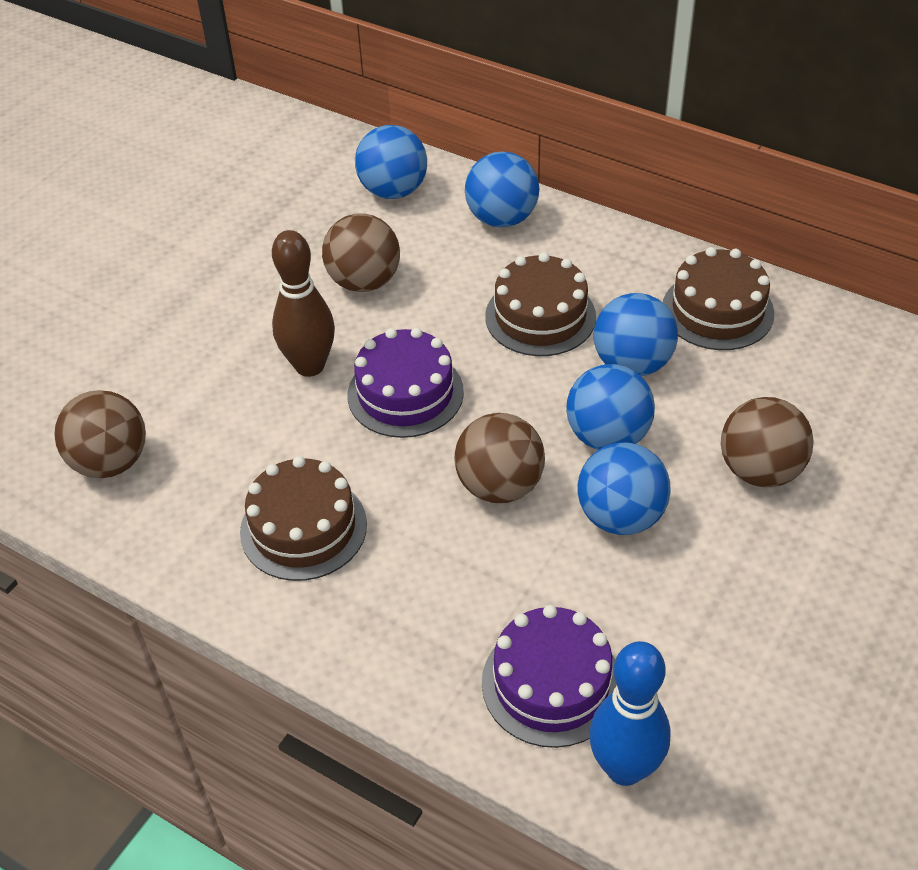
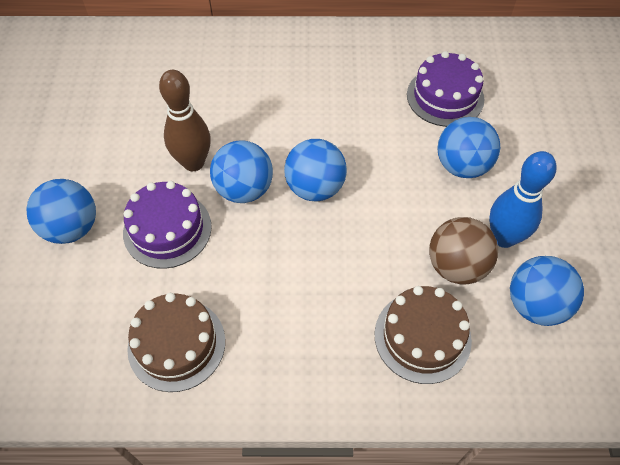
brown ball: [54,390,146,478] [322,214,400,292] [454,413,545,503] [721,397,813,487] = 4 -> [429,217,498,285] = 1
brown cake: [240,456,367,581] [485,252,596,356] [663,247,774,350] = 3 -> [127,293,225,392] [374,286,472,384] = 2

